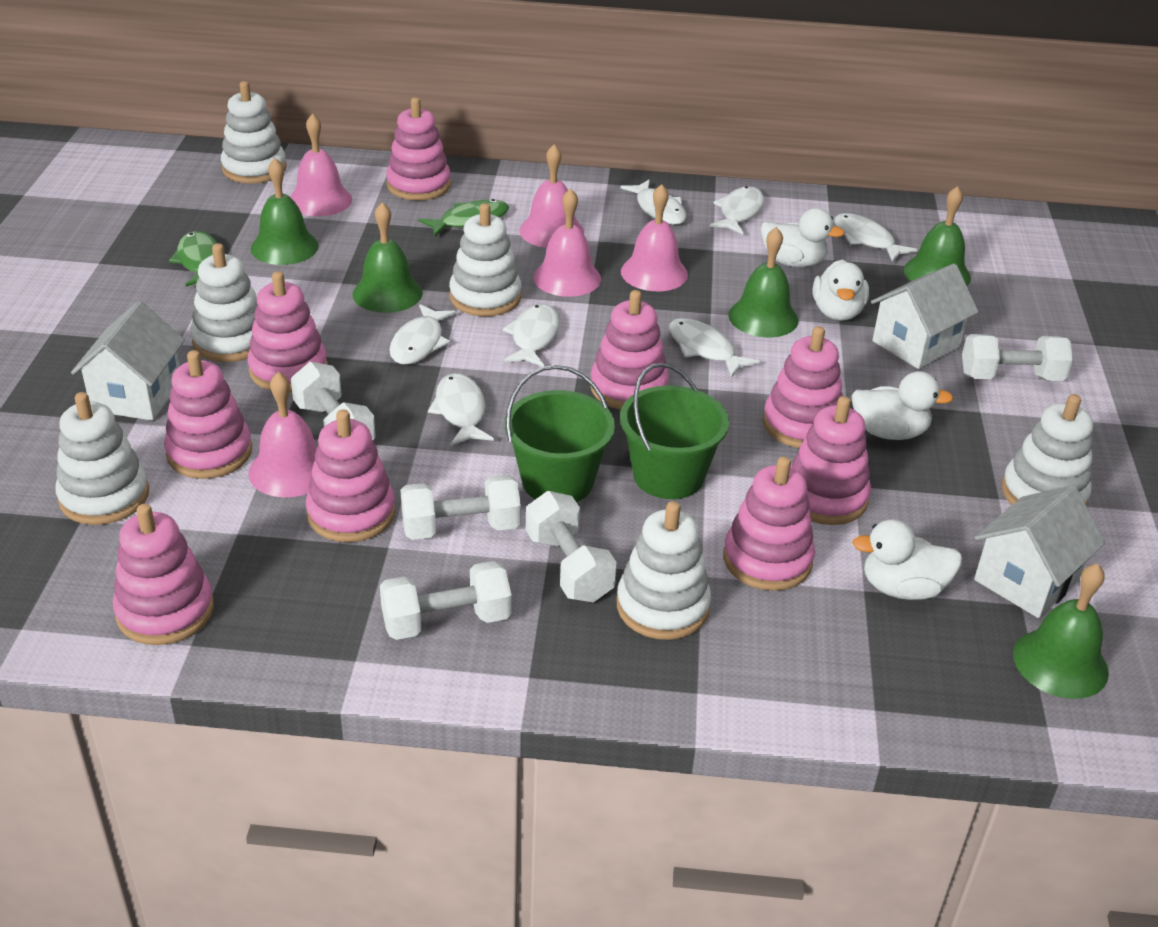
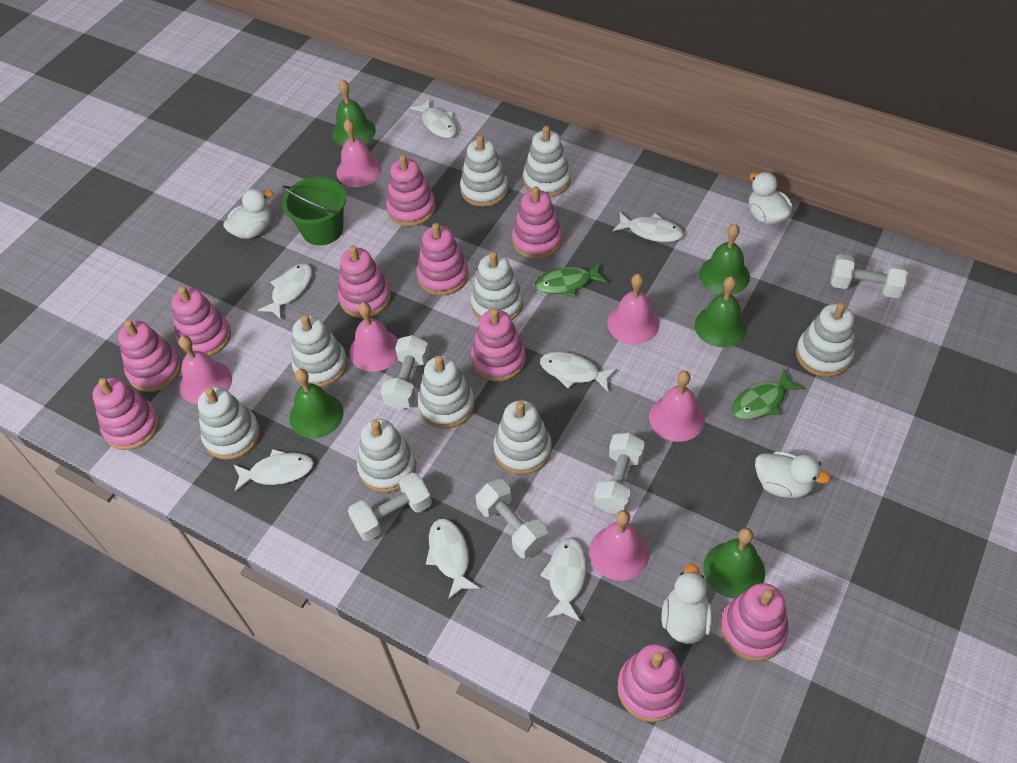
green bucket: [505,365,615,502] [620,363,729,499] = 2 -> [282,177,346,245] = 1
pink bell: [248,372,317,497] [290,114,352,216] [519,144,584,248] [533,188,601,297] [621,184,688,291] = 5 -> [179,335,232,405] [336,119,382,187] [349,302,398,372] [589,510,649,581] [608,274,659,344] [649,371,705,442] = 6
pink stacking toy: [113,504,214,645] [164,350,252,479] [247,271,328,392] [306,409,396,542] [386,97,451,201] [590,290,669,410] [723,456,815,591] [763,326,843,448] [790,396,871,525] = 9 -> [92,378,160,450] [118,320,182,392] [172,286,231,356] [338,245,391,318] [386,155,436,226] [417,223,468,296] [471,308,526,381] [512,186,562,259] [617,644,686,722] [720,583,789,661] = 10
white house: [71,301,185,421] [871,263,979,369] [974,485,1105,618] = 3 -> none = 0
white stacking toy: [56,392,149,525] [190,243,258,362] [221,81,287,184] [449,203,521,316] [617,501,711,640] [1002,394,1093,506] = 6 -> [198,387,260,460] [292,315,347,387] [357,419,416,493] [418,356,475,429] [460,135,508,207] [471,251,523,320] [494,400,552,474] [523,126,571,197] [796,302,855,377] = 9

